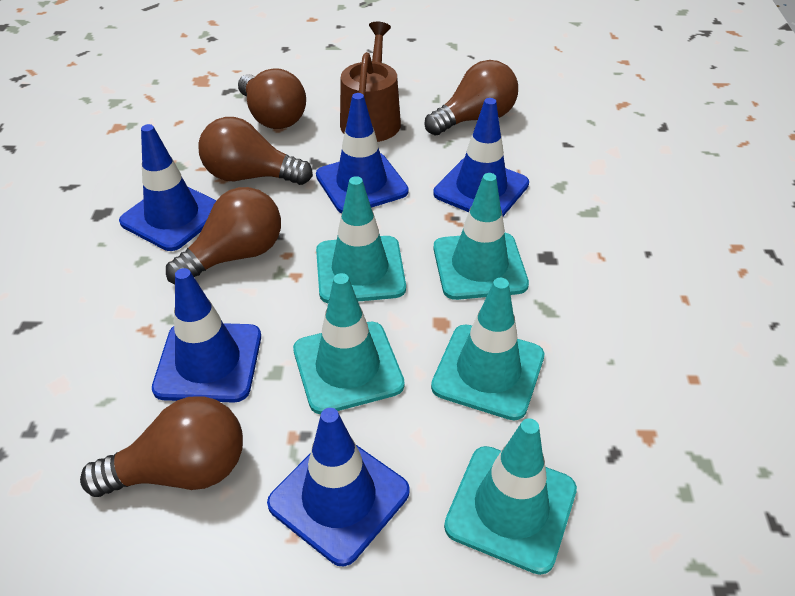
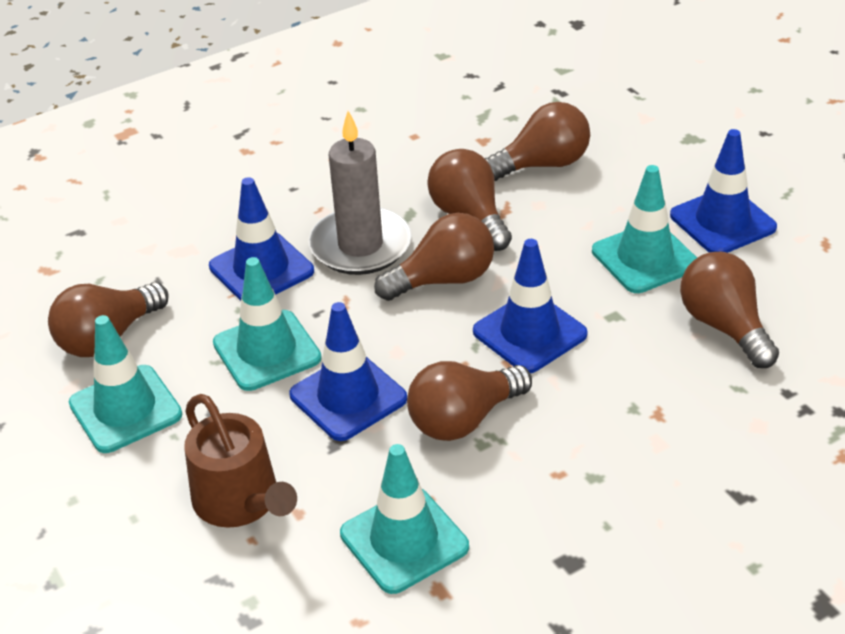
blue traffic cone: [119,124,217,251] [152,268,261,402] [267,408,410,566] [316,93,409,213] [433,98,529,216] = 5 -> [209,177,314,301] [289,302,407,441] [473,239,588,373] [670,129,777,253] = 4
brown light bulb: [80,396,243,497] [166,187,281,285] [198,117,313,185] [238,68,306,129] [425,60,518,135] = 5 -> [48,282,169,357] [374,213,494,301] [407,361,532,441] [427,149,512,251] [485,102,590,181] [680,252,779,368] = 6
grey candle: none = 0 -> [309,111,411,275] = 1
turquoise traffic cone: [293,273,405,414] [316,176,406,303] [431,278,544,420] [434,173,529,300] [444,418,577,575] = 5 -> [69,315,182,453] [213,257,322,391] [340,444,469,594] [592,165,697,293] = 4

